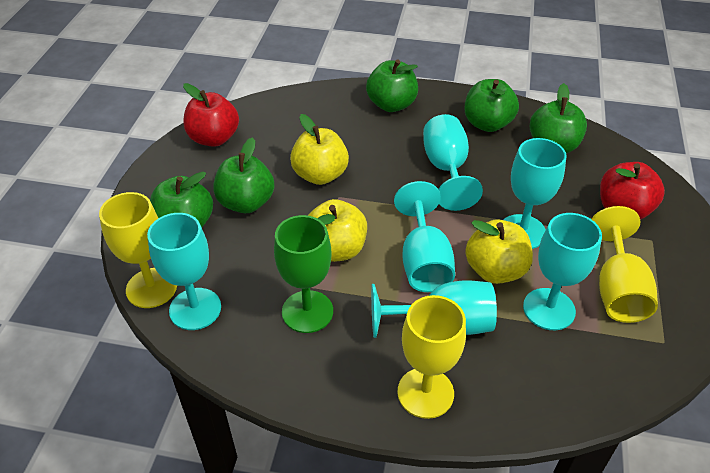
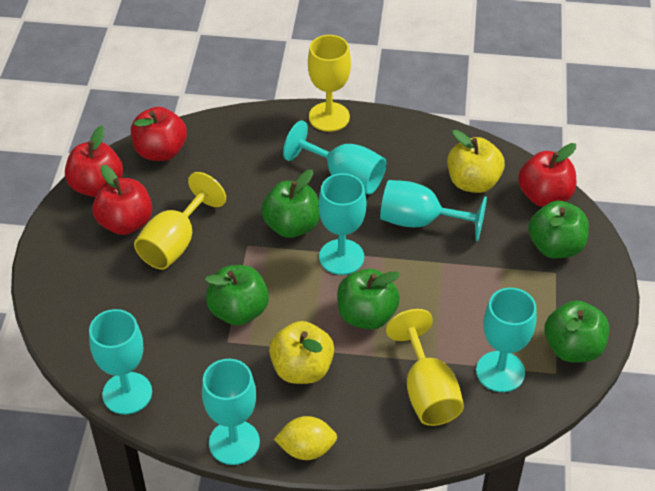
green goblet: [274,215,333,333] = 1 -> none = 0
red apple: [183,83,239,147] [600,162,665,220] = 2 -> [65,126,123,197] [92,165,152,235] [131,107,187,161] [518,143,576,207] = 4
yellow apple: [290,114,349,185] [308,199,367,262] [465,219,533,284] = 3 -> [269,321,334,384] [447,130,505,193] = 2
yellow lemon: none = 0 -> [274,416,337,460] = 1

